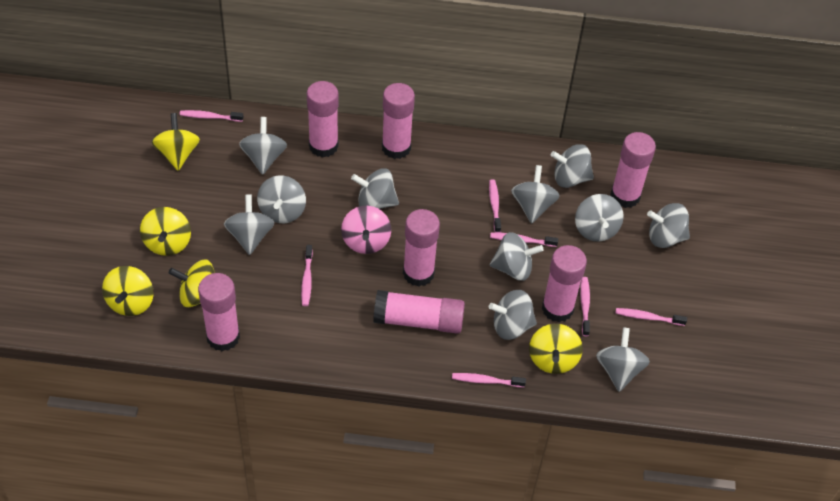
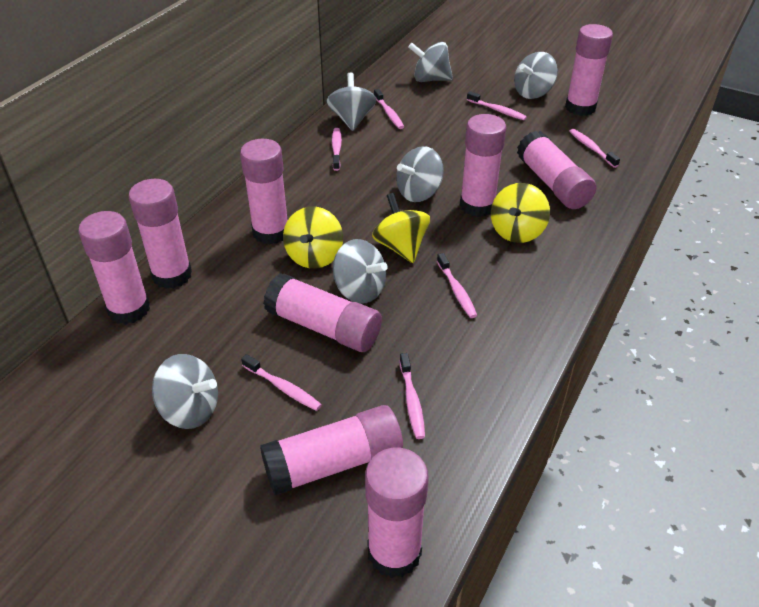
grey spinning top: [224,194,274,255] [239,117,287,175] [257,175,306,223] [351,168,399,209] [489,290,537,340] [490,232,544,281] [511,165,560,224] [551,144,594,188] [575,194,624,242] [596,327,650,392] [647,203,690,248] = 11 -> [152,354,218,429] [327,73,376,131] [333,239,388,304] [396,146,444,202] [408,42,453,82] [514,52,558,99] = 6
pink glue stick: [198,273,240,351] [307,81,339,157] [373,290,465,334] [382,83,415,159] [403,209,440,286] [542,245,587,322] [610,132,656,208] = 7 -> [78,211,150,325] [128,179,192,289] [240,139,288,245] [260,405,403,495] [263,273,382,352] [365,448,429,578] [460,114,506,217] [517,131,596,209] [565,24,613,116] = 9
pink spinning top: [341,206,391,254] = 1 -> none = 0
yellow spinning top: [102,266,154,316] [140,207,191,256] [151,113,200,171] [169,260,215,307] [529,324,583,374] = 5 -> [283,207,343,269] [372,193,430,263] [491,183,550,243] = 3

